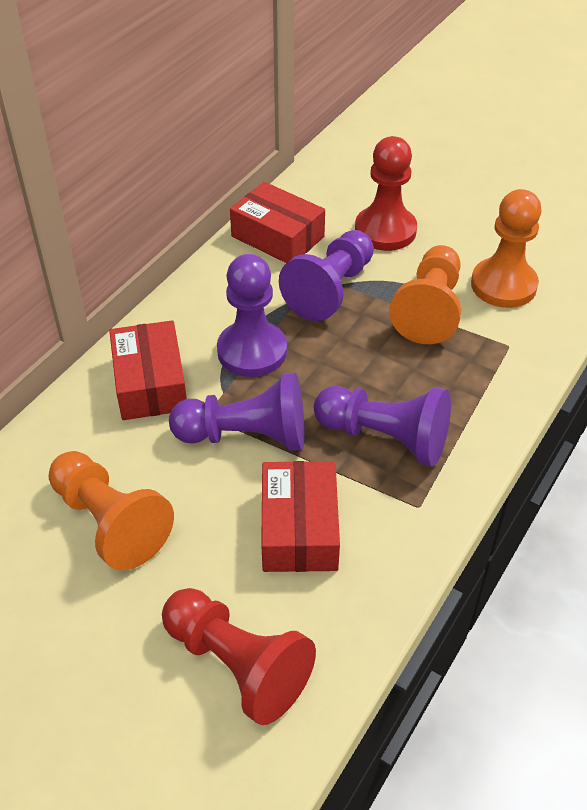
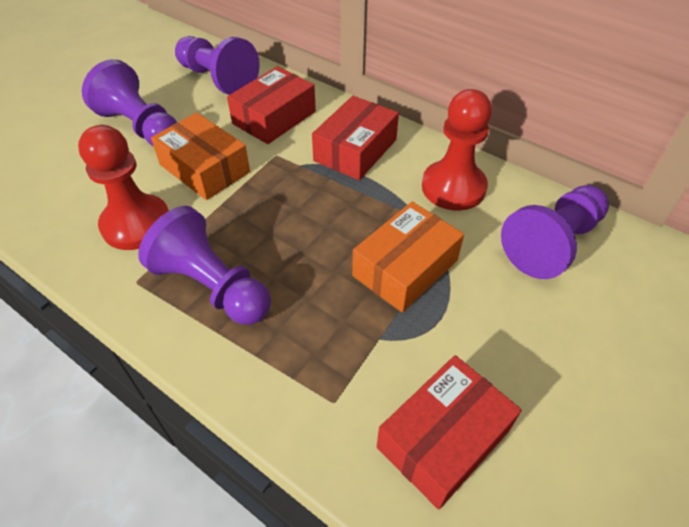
orange box: none = 0 -> [151,113,250,200] [352,202,464,313] = 2
orange pawn: [49,451,174,570] [389,245,461,344] [471,189,542,308] = 3 -> none = 0

